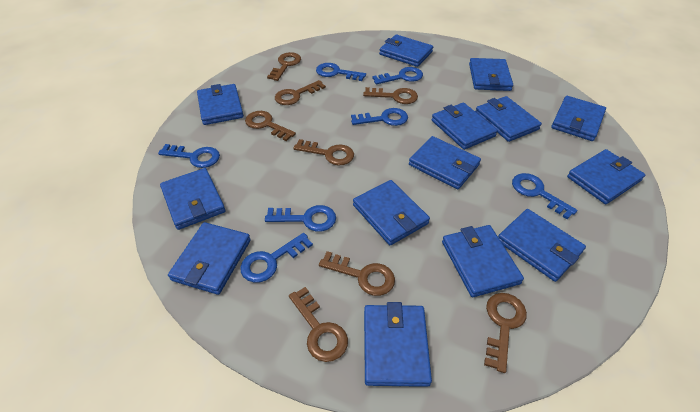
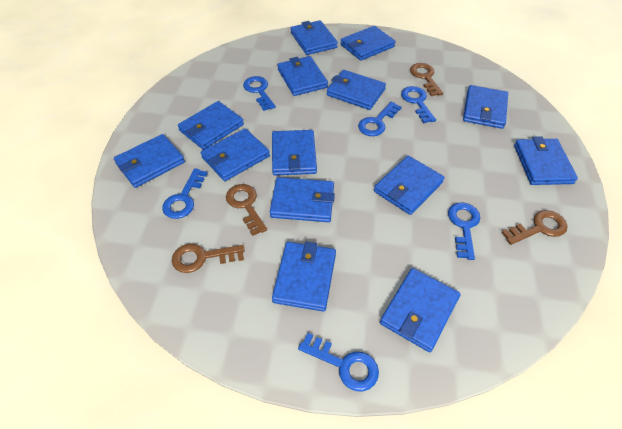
blue key: [158,144,220,168] [240,233,313,283] [265,205,336,232] [316,63,366,81] [351,108,408,126] [372,67,423,85] [512,173,578,219] = 7 -> [162,168,208,219] [243,76,276,111] [298,333,379,392] [358,102,402,136] [401,86,436,123] [448,202,480,260] = 6
brown key: [245,111,296,141] [267,52,301,81] [275,80,326,105] [289,287,348,362] [293,139,354,165] [319,251,395,296] [363,87,418,104] [484,293,527,373] = 8 -> [172,244,245,273] [226,184,267,236] [410,63,443,96] [501,210,568,245] = 4

